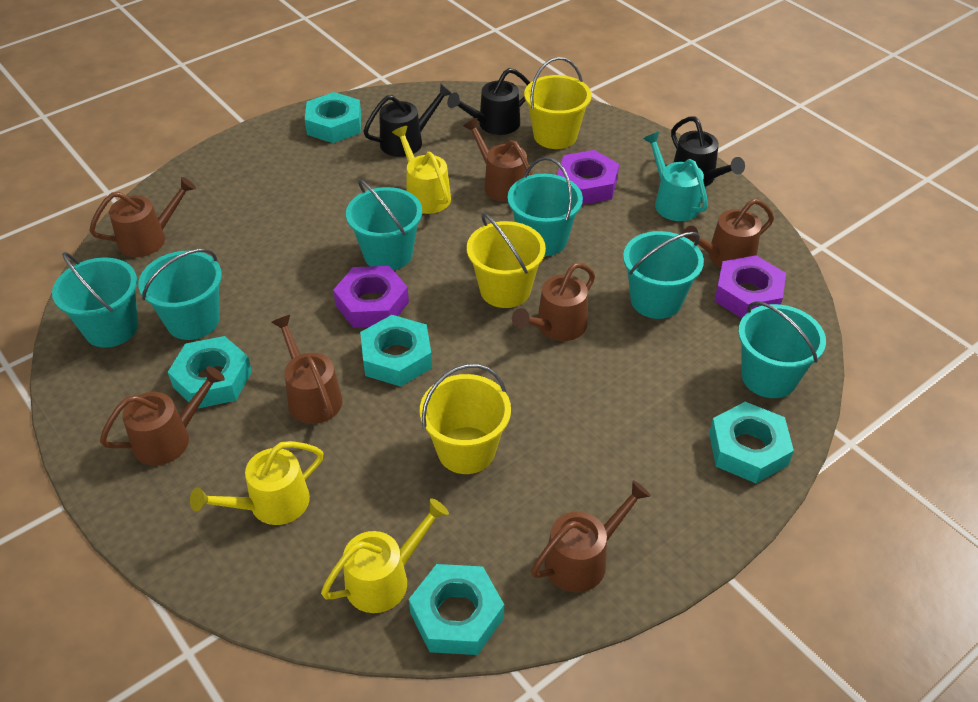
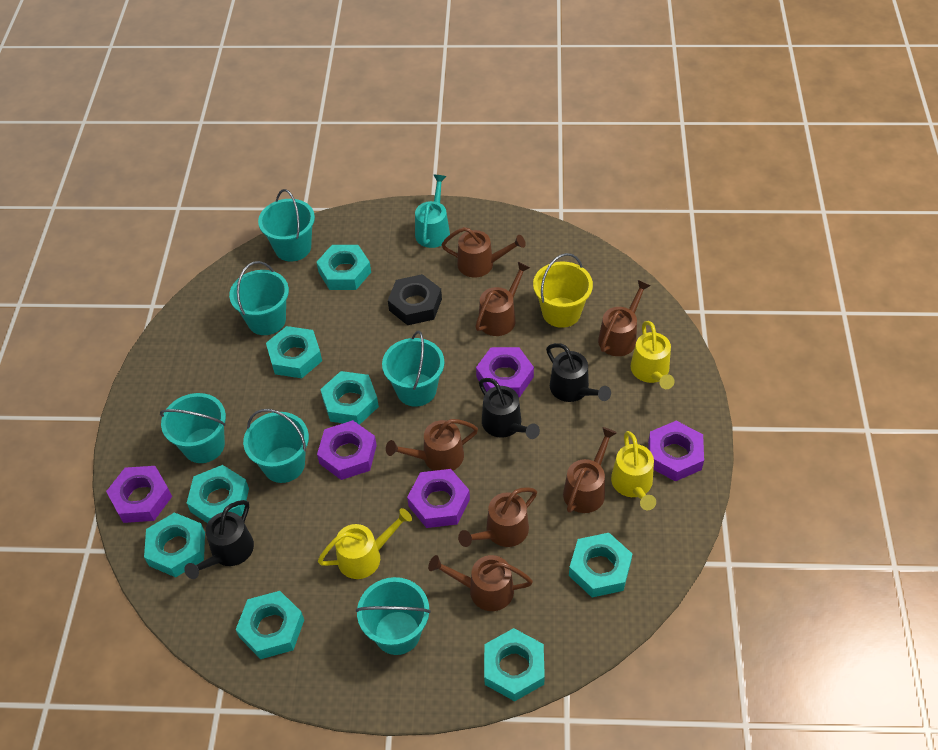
black nut: none = 0 -> [388,274,442,325] = 1
purple nut: [333,266,409,328] [557,150,619,205] [714,255,786,318] = 3 -> [106,466,172,523] [317,420,377,480] [407,469,470,528] [476,347,534,398] [648,421,704,482] = 5
turquoise nut: [168,336,252,408] [305,92,361,143] [360,315,432,387] [409,564,504,655] [709,402,794,483] = 5 -> [144,512,205,577] [187,465,249,523] [236,591,304,659] [266,326,322,378] [316,245,371,290] [320,371,379,425] [484,628,545,701] [569,533,632,597] = 8
yellow bucket: [420,364,511,474] [467,213,546,308] [524,57,592,149] = 3 -> [533,253,593,328] = 1

